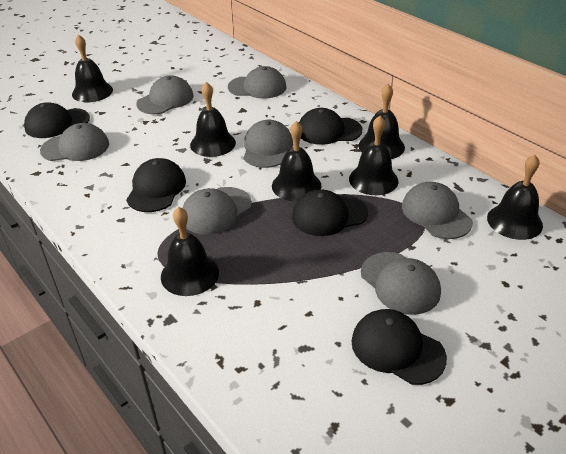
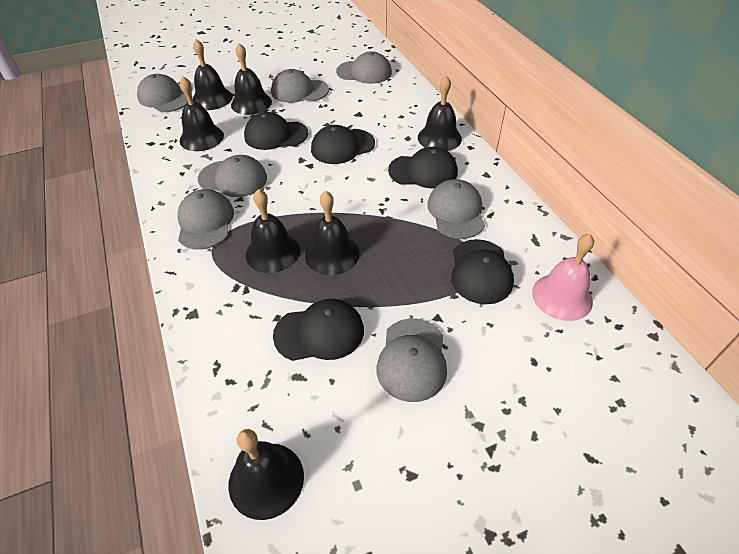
pink bell: none = 0 -> [532,234,594,321] = 1

